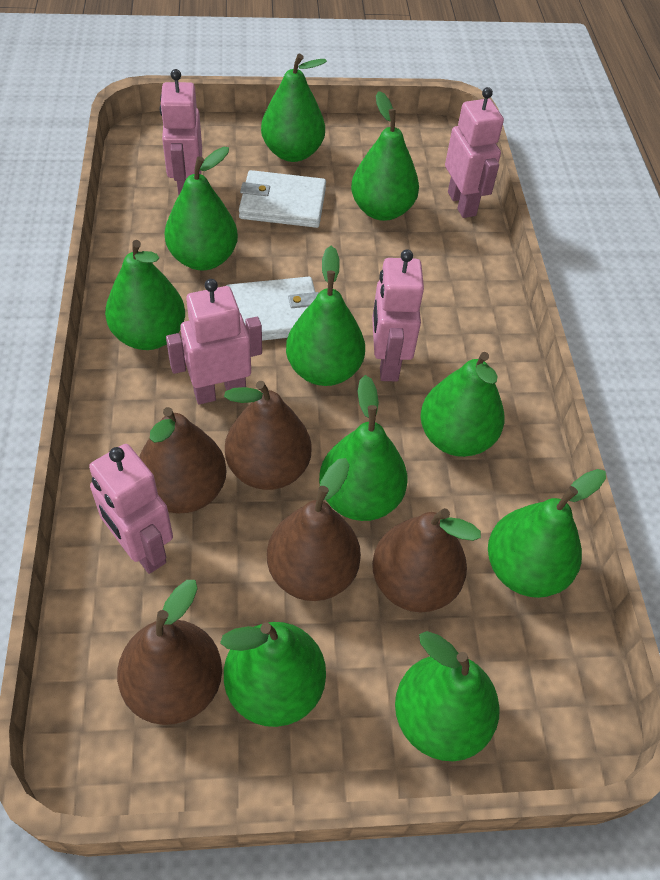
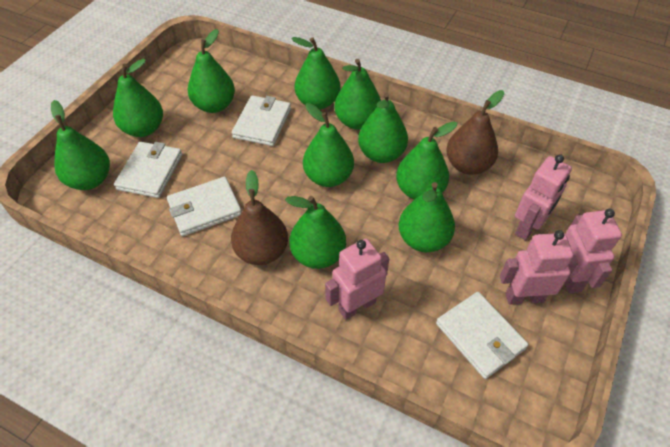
brown pear: [117,580,222,725] [139,407,227,513] [224,381,311,490] [267,458,361,601] [372,508,481,612] = 5 -> [231,170,288,265] [446,90,504,175] = 2
pink robot: [89,444,173,574] [159,69,202,196] [166,279,262,404] [372,249,424,381] [445,87,504,218] = 5 -> [325,239,389,320] [500,230,578,305] [515,154,572,241] [564,209,622,294] = 4
white wallet: [226,277,319,341] [239,170,326,228] = 2 -> [114,142,182,198] [167,177,242,236] [232,95,291,146] [436,292,528,379] = 4

